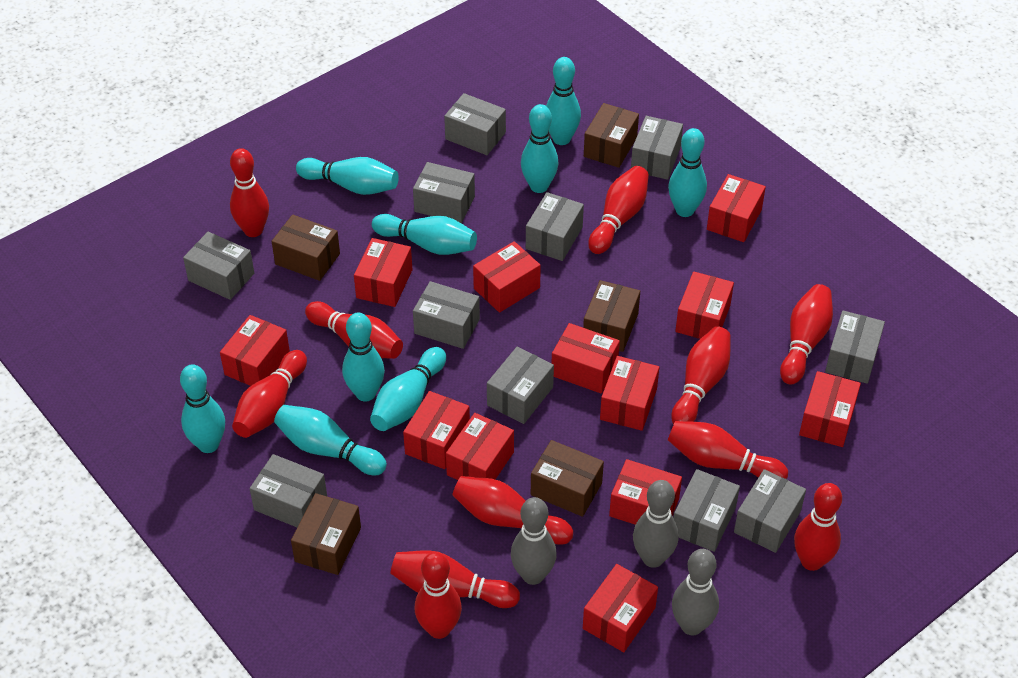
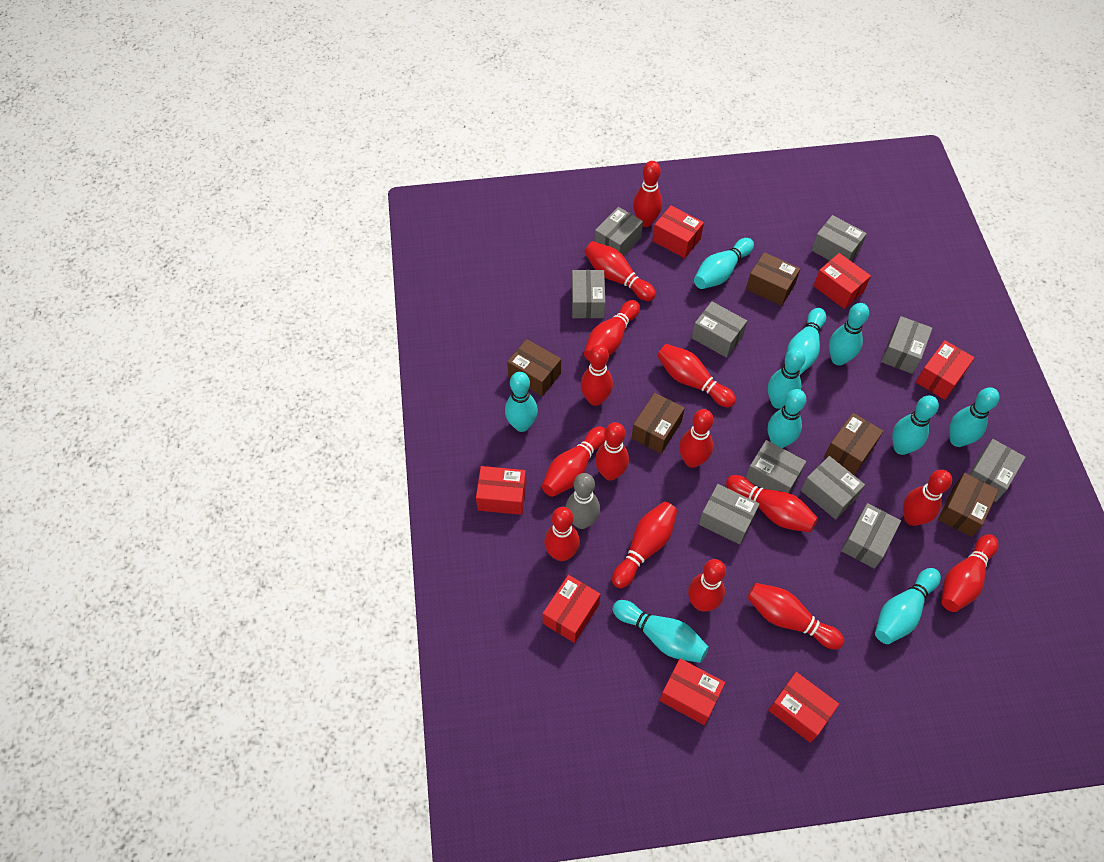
grey bowling pin: [511,497,557,585] [633,480,678,568] [672,549,719,635] = 3 -> [566,473,600,529] = 1
grey box: [183,232,254,300] [249,454,327,527] [413,162,475,223] [413,281,480,349] [444,93,506,155] [487,347,554,424] [526,192,584,261] [631,116,683,180] [673,469,740,552] [734,469,806,553] [825,310,885,384] = 11 -> [572,270,605,318] [594,207,643,256] [692,301,747,358] [699,484,760,545] [746,440,806,493] [801,456,865,520] [811,215,867,261] [841,503,901,569] [881,316,933,374] [968,439,1026,502] = 10
red bowling pin: [230,148,269,237] [232,350,307,438] [305,301,403,359] [390,550,520,608] [415,552,462,639] [452,476,573,545] [588,166,649,254] [668,421,788,479] [671,326,731,424] [780,284,833,384] [794,483,842,571] = 11 -> [542,426,606,497] [544,507,580,561] [581,345,613,406] [584,241,656,301] [584,300,640,361] [595,422,629,481] [612,501,677,588] [633,161,662,227] [657,344,736,407] [679,409,714,468] [688,559,726,612] [726,475,818,532] [747,583,844,650] [903,470,952,526] [942,534,998,612] = 15
red box: [220,315,290,386] [354,238,413,307] [403,391,470,469] [446,413,514,480] [473,241,541,313] [552,323,620,394] [583,564,658,652] [600,356,659,431] [609,459,682,525] [675,271,734,339] [707,174,766,242] [799,371,861,447] = 12 -> [476,466,526,515] [543,575,600,643] [652,206,704,258] [660,658,725,725] [768,672,839,743] [814,253,871,309] [916,340,975,400] = 7
turquoise bowling pin: [180,364,225,453] [274,405,387,475] [296,157,399,195] [342,313,385,401] [370,347,446,431] [372,214,477,255] [521,104,558,193] [546,57,581,145] [668,128,707,217] = 9 -> [505,372,538,432] [613,600,709,663] [694,238,754,289] [768,348,806,409] [768,389,806,448] [787,308,826,374] [829,303,869,365] [875,568,941,644] [892,396,939,455] [949,387,1000,447] = 10

